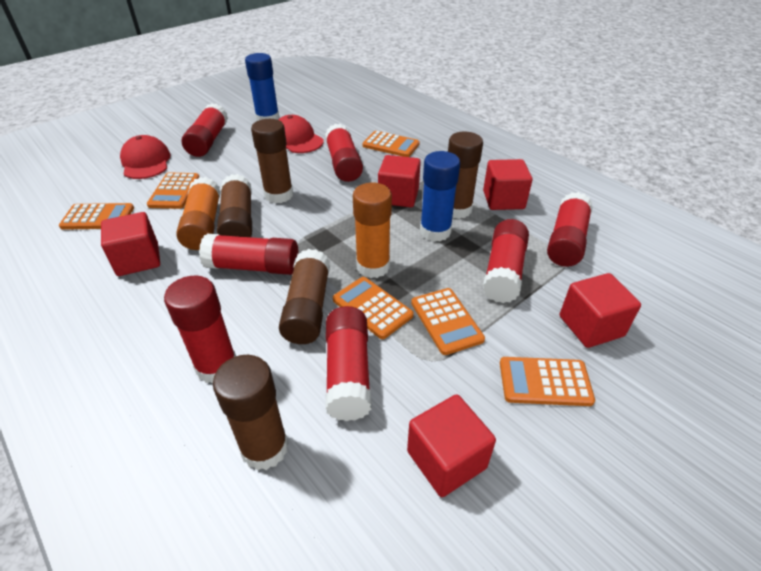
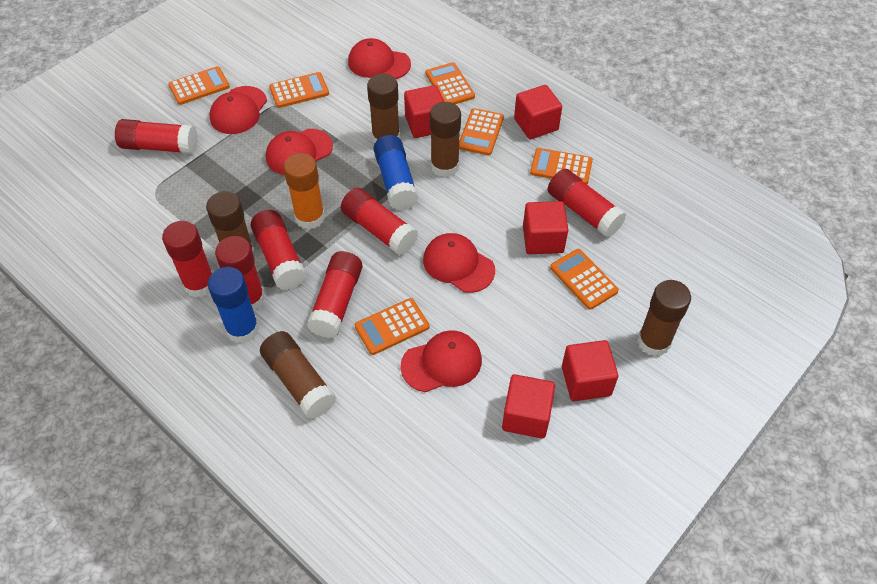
orange calculator: [59,203,134,230] [147,172,199,209] [333,277,414,339] [363,131,420,157] [411,288,485,355] [500,357,595,406] = 6 -> [168,66,230,105] [269,72,329,108] [355,298,429,355] [426,62,475,104] [459,108,504,155] [530,148,593,184] [550,249,619,310] = 7
orange glue stick: [176,177,221,250] [353,183,392,278] = 2 -> [283,153,325,229] = 1
red cap: [120,135,171,179] [278,115,324,153] = 2 -> [209,86,267,134] [266,129,333,175] [348,38,411,79] [400,330,482,392] [423,233,495,293] = 5

